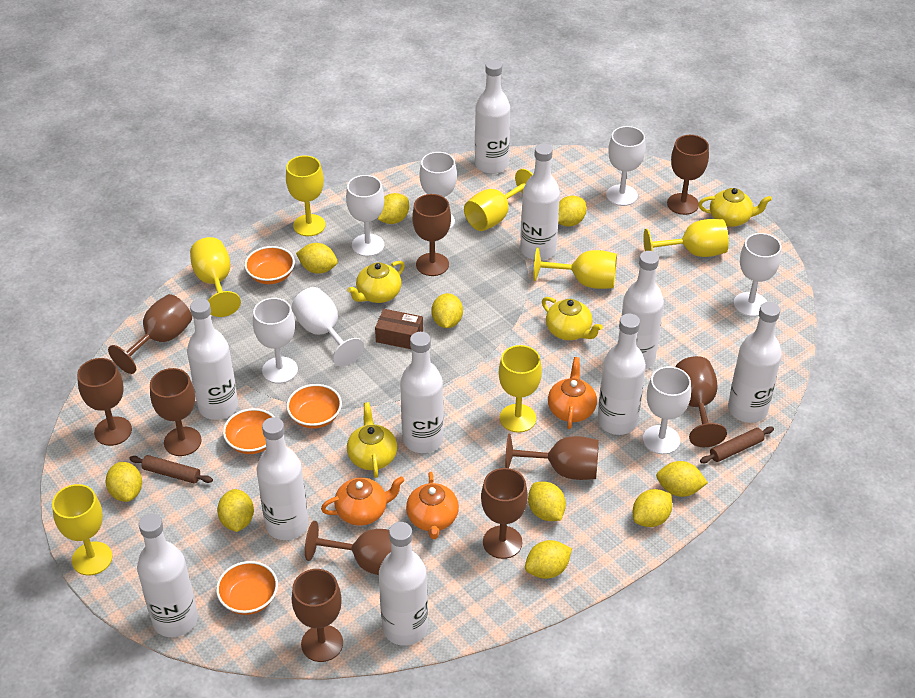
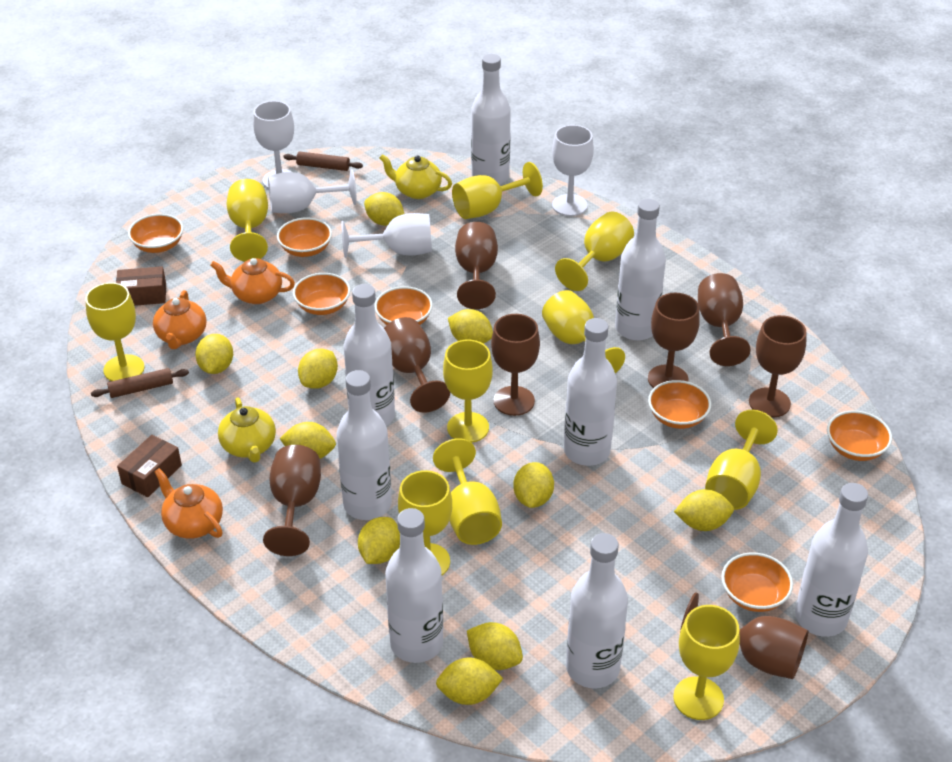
brown box: [375,309,423,349] = 1 -> [116,266,166,306] [117,435,182,497] = 2
brown goblet: [77,358,132,446] [108,294,192,374] [150,368,202,456] [292,569,343,662] [305,521,391,575] [412,194,451,276] [481,468,528,559] [505,434,599,480] [667,135,709,215] [676,356,727,447] = 10 -> [263,445,321,556] [384,317,450,413] [455,222,498,309] [491,314,540,416] [648,293,700,388] [680,592,808,679] [698,273,750,366] [749,315,807,418] = 8
orange bowl: [216,561,278,615] [223,408,275,454] [244,246,295,284] [286,384,342,429] = 4 -> [128,214,184,253] [277,218,332,257] [293,273,351,315] [374,286,433,325] [648,380,711,429] [721,552,793,612] [827,411,892,461] = 7
white bottle: [137,514,198,637] [187,299,238,420] [256,417,308,540] [379,522,428,646] [400,332,444,453] [475,60,510,174] [520,144,560,260] [598,314,646,435] [618,251,664,369] [728,302,782,423] = 10 -> [337,370,392,520] [343,284,395,426] [385,508,443,663] [471,54,511,185] [564,318,617,466] [566,533,628,689] [615,199,666,341] [795,483,868,637] = 8
white goblet: [253,298,298,384] [292,287,364,366] [346,175,384,257] [419,152,457,230] [606,126,646,206] [643,366,691,455] [734,233,781,317] = 7 -> [253,101,294,189] [268,169,356,213] [342,213,432,258] [552,125,594,216] = 4
yellow goblet: [52,484,113,576] [190,237,241,317] [286,155,325,236] [464,169,533,231] [499,345,542,433] [534,247,617,289] [643,219,729,257] = 7 -> [85,283,145,381] [227,179,268,262] [398,470,452,575] [433,438,502,545] [443,340,493,443] [452,162,543,219] [542,290,625,373] [555,212,634,291] [673,605,740,720] [705,410,778,510] = 10
yellow teapot: [347,261,405,303] [347,402,397,478] [542,297,603,340] [698,188,772,227] = 4 -> [218,398,276,463] [380,154,452,199] = 2

